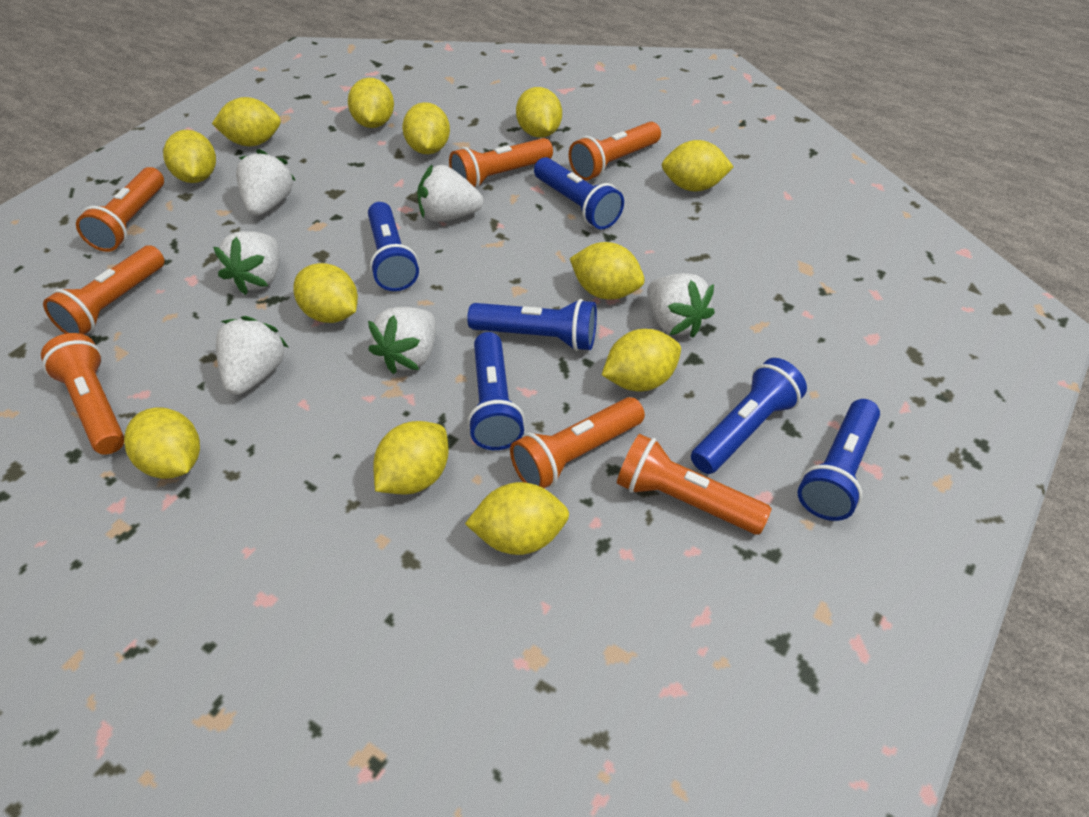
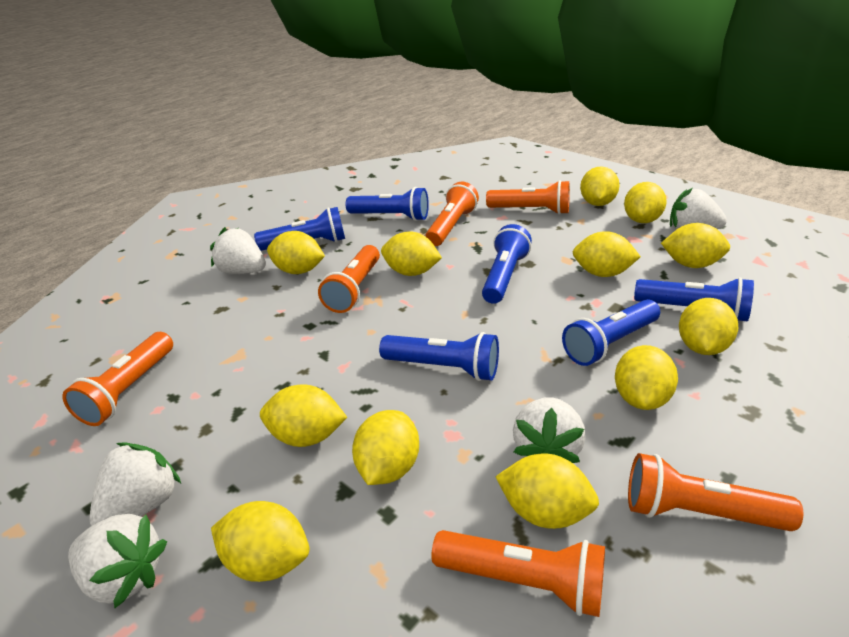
orange flashlight: [41,333,124,455] [43,245,165,335] [76,167,164,252] [449,138,553,189] [510,397,645,488] [569,122,661,180] [617,434,772,535] = 7 -> [62,332,173,426] [318,245,380,313] [426,182,479,246] [431,530,605,617] [486,180,570,215] [628,453,803,531] = 6
white strawberry: [213,231,279,295] [216,316,289,395] [236,149,296,216] [368,307,436,374] [417,164,483,222] [647,273,715,338] = 6 -> [68,514,167,608] [89,443,181,526] [210,227,266,274] [513,397,585,463] [670,188,727,230] = 5

